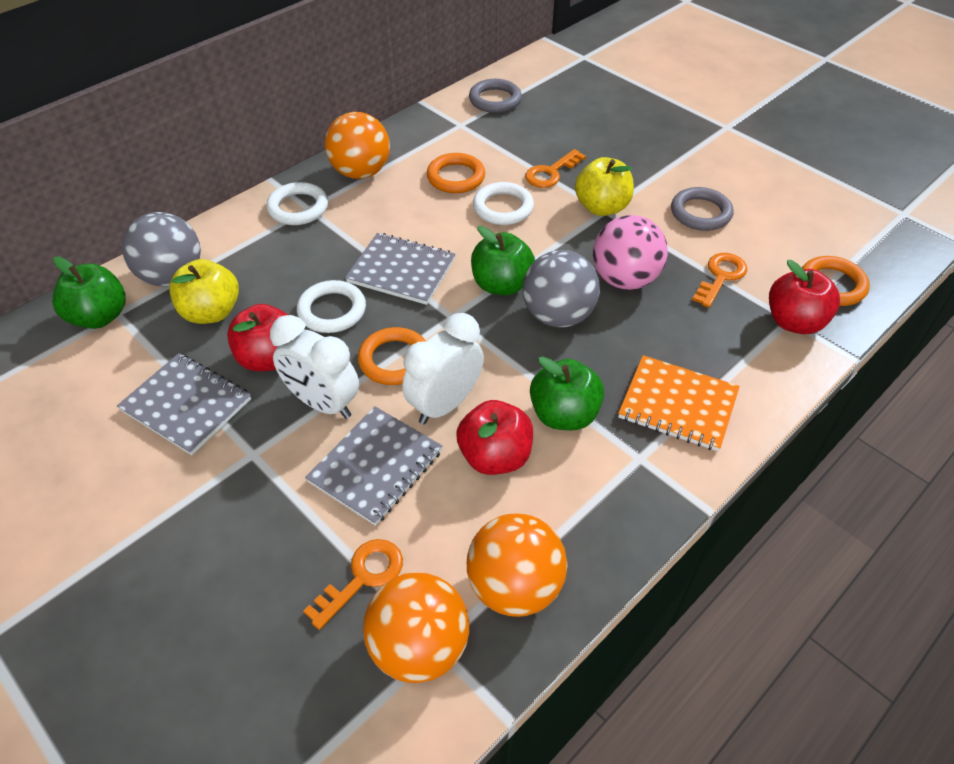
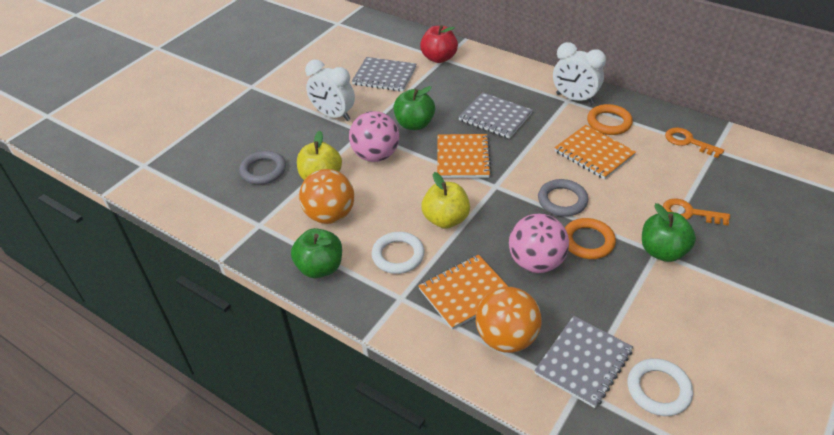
grey ball: [122,212,201,286] [523,250,600,327] = 2 -> none = 0
orange ball: [325,112,390,179] [363,572,469,683] [467,513,568,617] = 3 -> [299,169,354,224] [476,287,542,353] = 2
orange key: [303,539,403,630] [525,149,586,188] [692,253,747,308] = 3 -> [663,198,730,225] [665,127,724,158] = 2
orange notebook: [618,355,740,451] = 1 -> [418,254,509,330] [437,134,491,178] [554,125,636,180] = 3
orange ring: [358,327,426,385] [427,153,485,193] [802,256,870,306] = 3 -> [565,218,616,259] [587,104,633,135] = 2
pink ball: [593,215,668,290] = 1 -> [349,111,399,162] [509,213,569,273] = 2
red apple: [227,304,288,371] [456,400,533,475] [769,260,840,334] = 3 -> [420,25,458,63] = 1
white ring: [266,182,328,225] [297,280,366,333] [473,182,534,225] = 3 -> [372,232,424,274] [628,358,693,416] = 2

